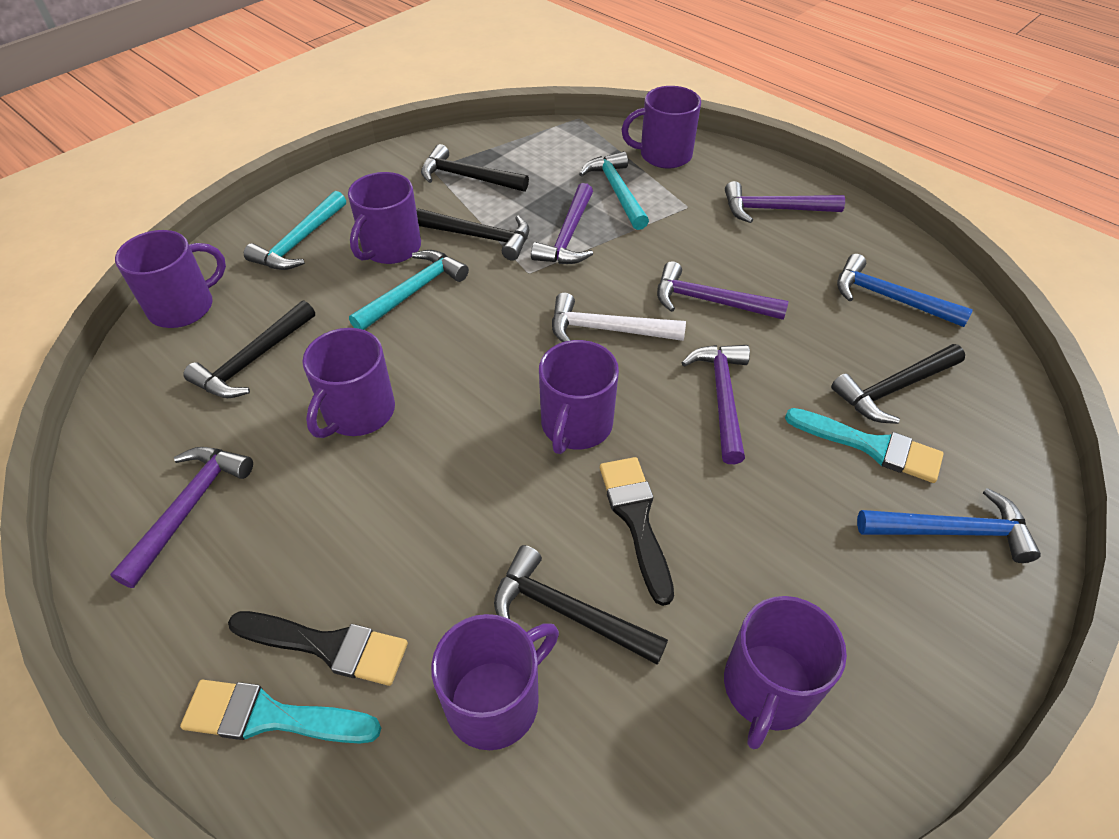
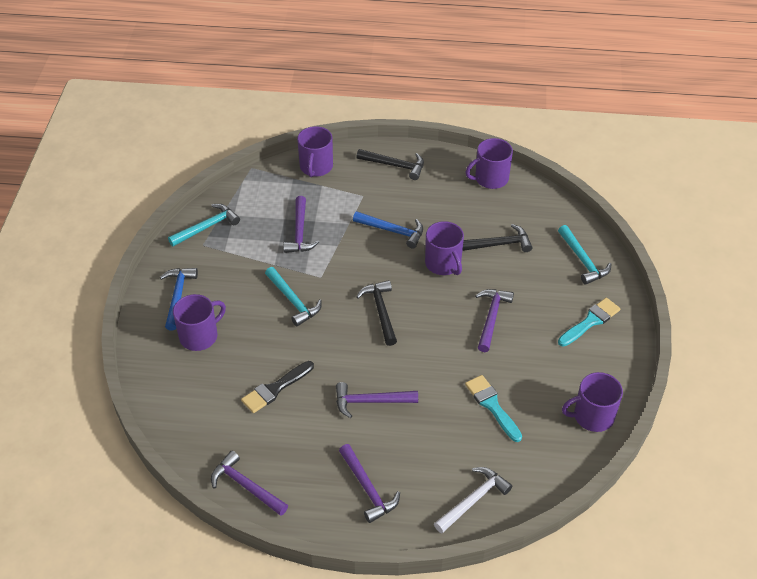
black brush: [228,611,408,686] [600,457,674,606] = 2 -> [241,361,314,413] = 1
black hammer: [183,300,315,398] [416,209,529,261] [421,144,529,192] [494,545,668,665] [831,344,965,424] = 5 -> [356,149,424,180] [356,280,397,346] [462,224,533,252] = 3
purple mug: [115,230,226,328] [302,328,395,438] [348,172,421,264] [431,614,559,750] [539,340,619,454] [621,86,701,168] [724,596,847,749] = 7 -> [173,294,226,351] [297,126,333,177] [425,221,464,275] [465,138,513,189] [562,372,623,432] = 5

